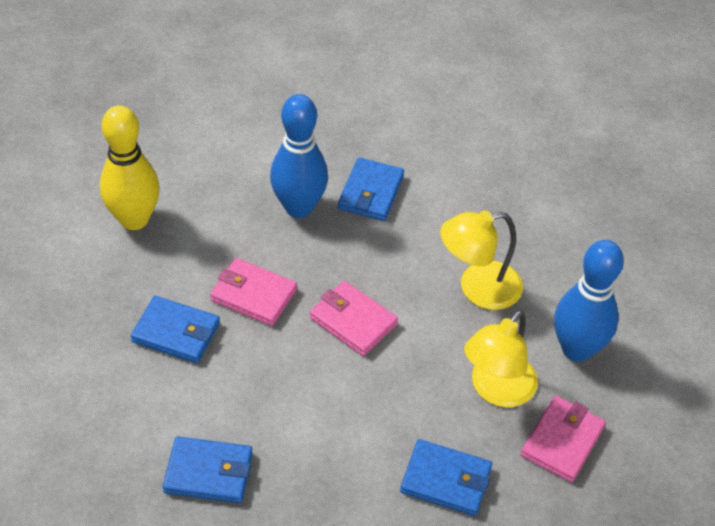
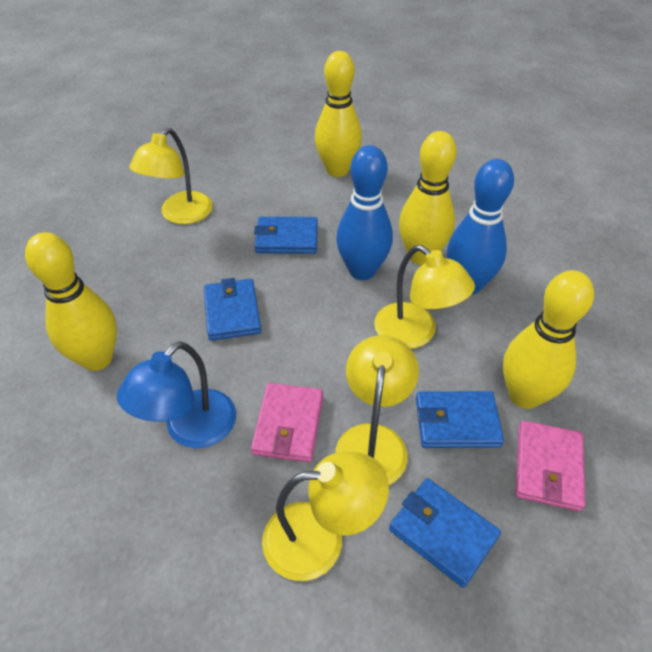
blue lamp: none = 0 -> [117,341,236,448] = 1
pink wallet: [210,258,297,326] [310,281,398,356] [521,396,606,482] = 3 -> [251,383,323,462] [515,420,585,511] = 2
yellow bowling pin: [100,105,160,230] = 1 -> [25,232,117,371] [315,51,362,177] [399,131,457,265] [503,270,594,409] = 4
yellow lamp: [440,210,523,310] [464,310,538,407] = 2 -> [129,128,213,224] [262,452,389,581] [335,335,419,485] [374,245,475,349] = 4

